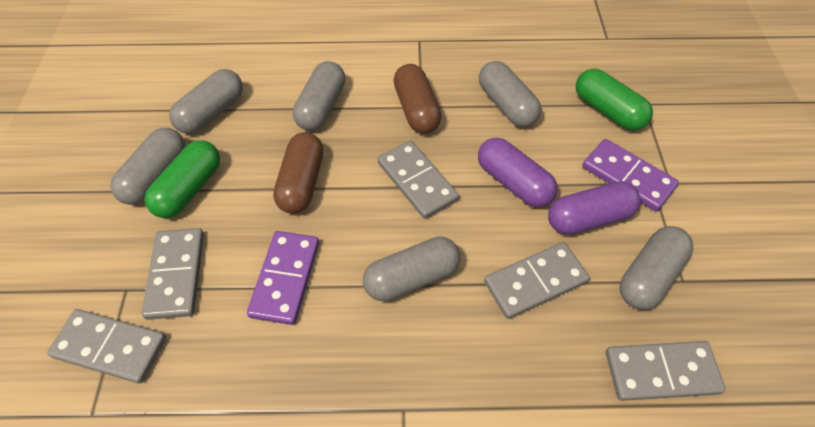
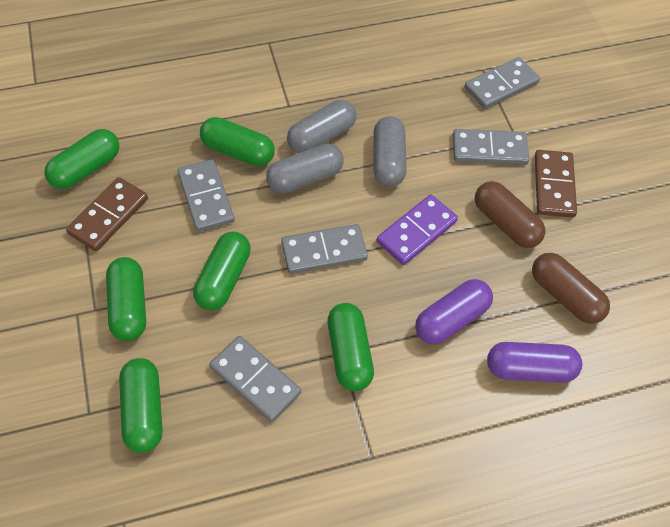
brown domino: none = 0 -> [66,177,148,251] [535,150,577,218] = 2
green capsule: [145,140,220,218] [576,69,653,131] = 2 -> [44,129,119,189] [106,257,146,341] [119,358,163,453] [193,231,251,310] [200,117,275,166] [327,303,374,391] = 6
grey capsule: [110,128,185,205] [169,69,243,134] [293,61,345,131] [363,237,460,301] [479,61,541,127] [620,226,693,310] = 6 -> [266,144,344,194] [287,100,356,153] [373,116,406,187] = 3
purple domino: [247,231,319,325] [582,139,679,211] = 2 -> [376,195,458,265] = 1

